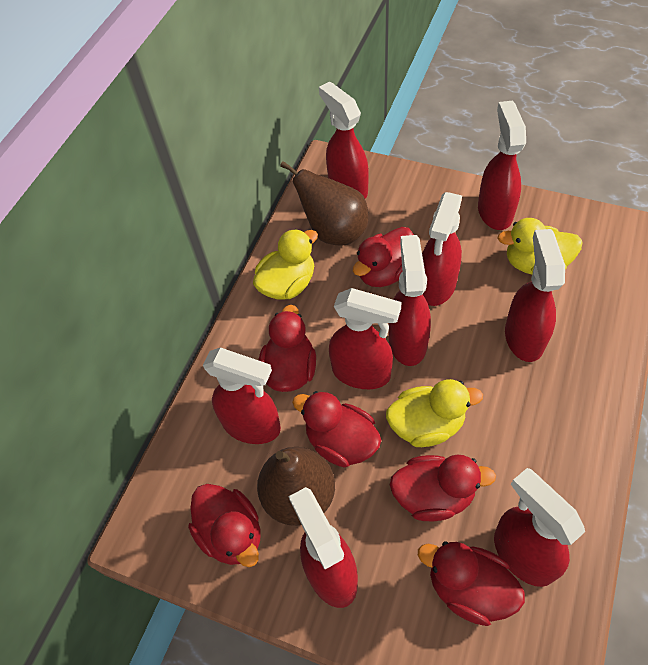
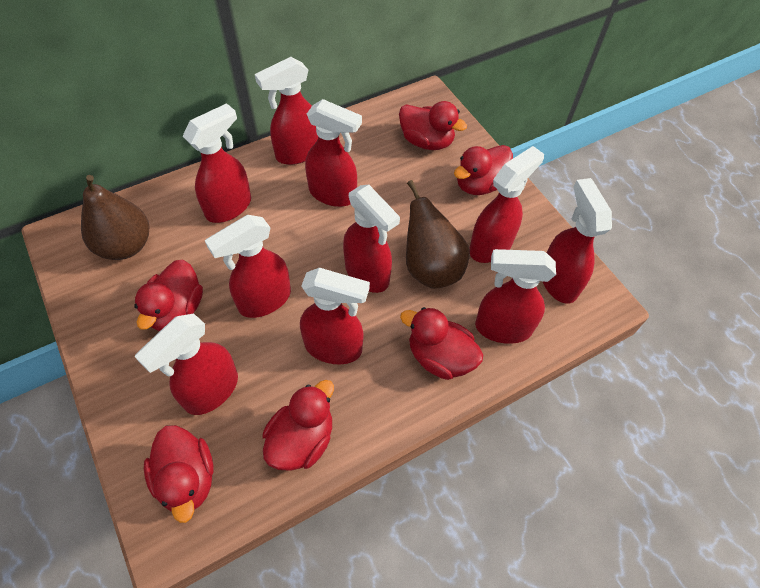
red spray bottle: [203,347,281,444] [288,487,358,608] [319,81,369,199] [329,288,402,389] [389,235,431,366] [422,192,462,306] [478,100,526,230] [494,468,585,587] [505,229,565,362] = 9 -> [135,313,238,415] [183,103,251,223] [205,215,291,318] [255,57,318,165] [300,268,370,364] [305,99,362,207] [343,184,400,293] [469,146,544,263] [475,249,556,344] [543,178,612,304] = 10
yellow duck: [253,229,318,300] [386,379,483,447] [497,218,583,275] = 3 -> none = 0

